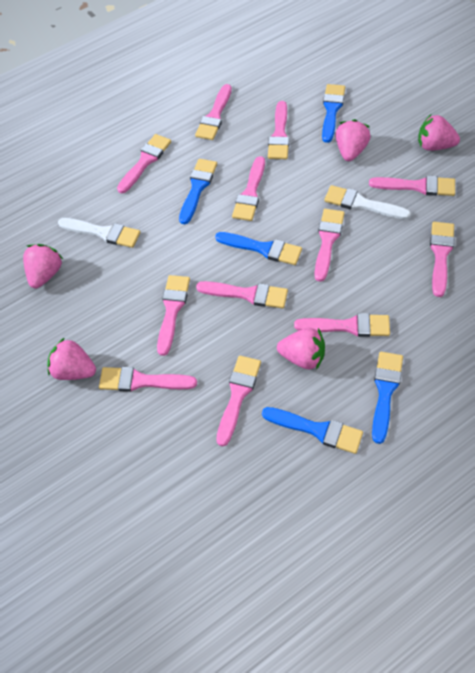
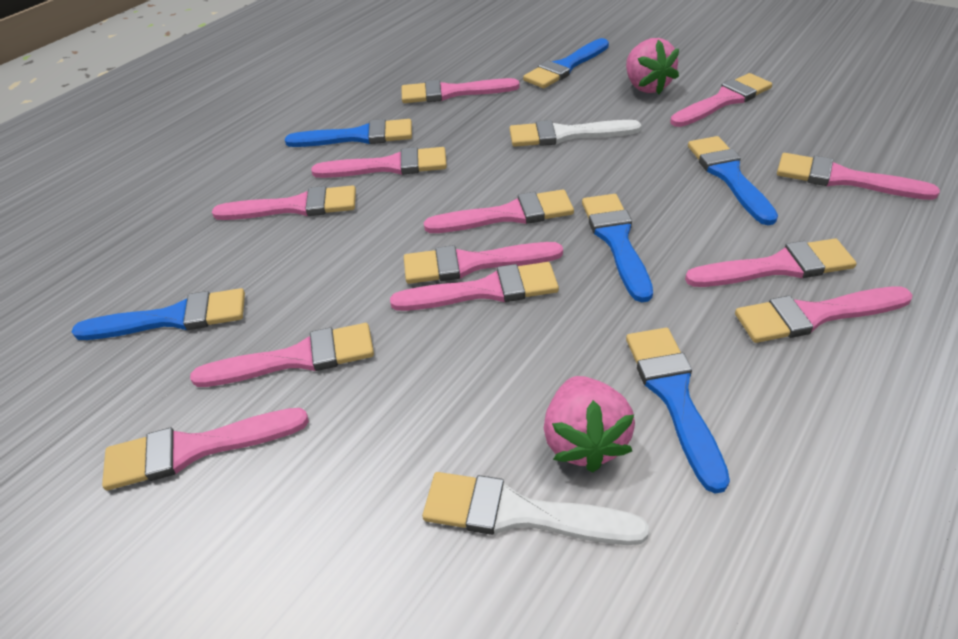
blue brush: [179,159,217,224] [215,232,302,265] [262,407,363,454] [322,84,345,143] [372,352,403,444] = 5 -> [72,288,245,340] [285,119,412,147] [523,38,609,88] [582,194,653,302] [626,328,730,494] [688,136,778,225] = 6
pink strawberry: [23,244,63,288] [47,337,96,380] [277,328,325,370] [335,119,371,161] [418,114,460,151] = 5 -> [544,376,635,473] [626,38,679,94] = 2

